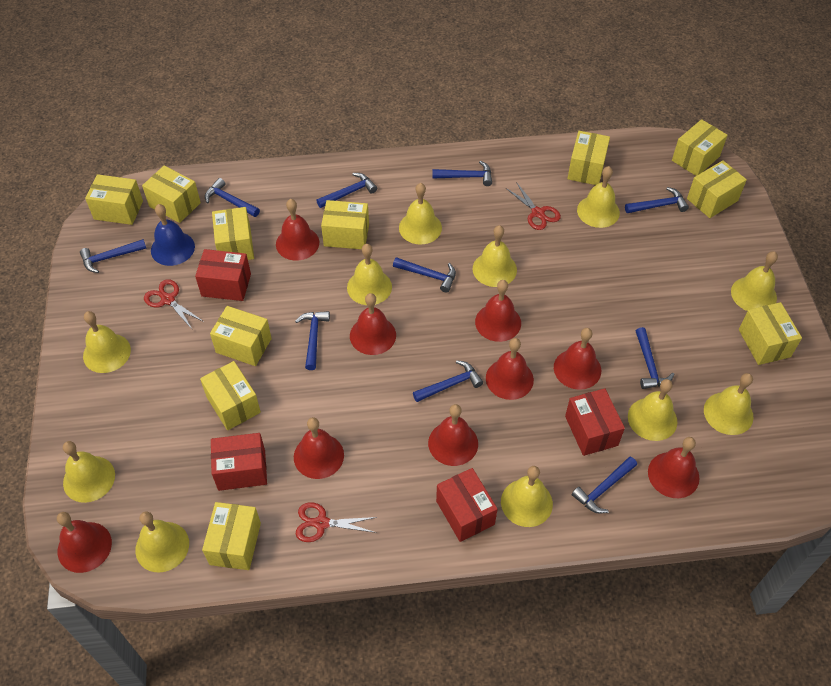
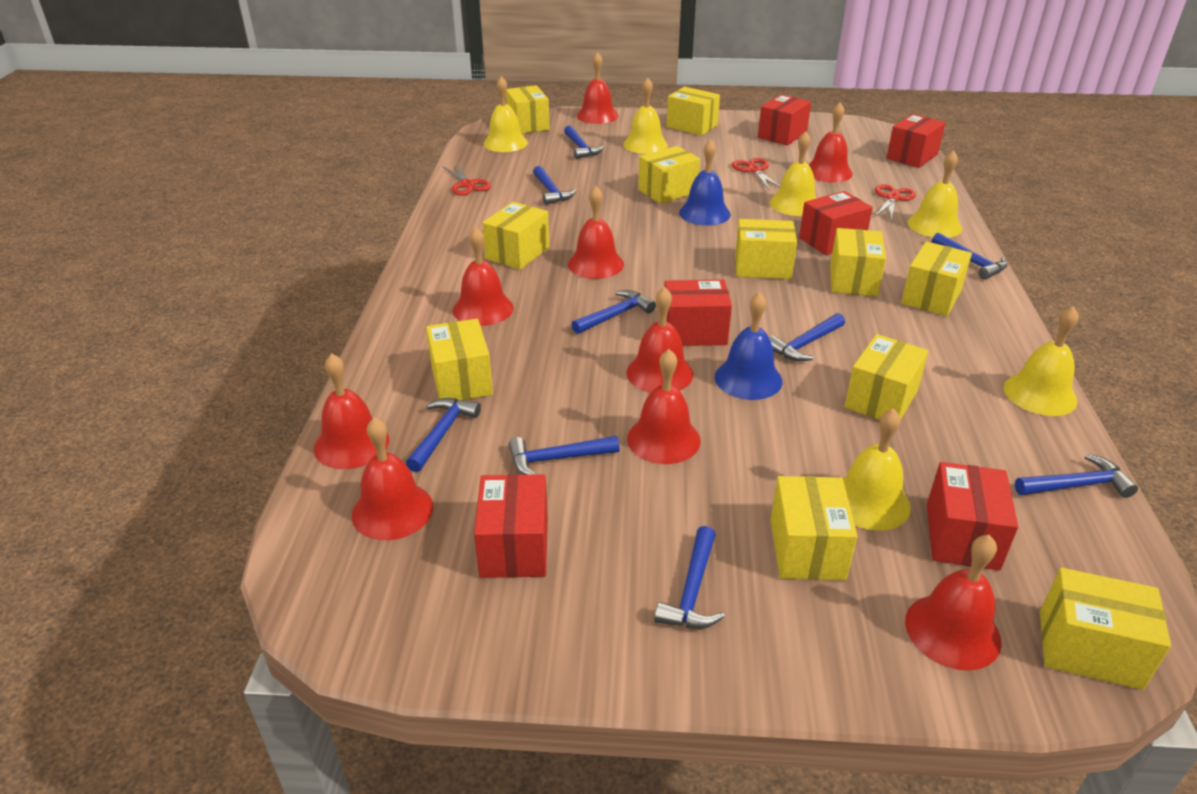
blue bell: [151,204,195,266] = 1 -> [679,139,731,226] [715,292,783,400] = 2
blue hammer: [80,239,147,273] [205,178,260,217] [295,311,330,370] [316,173,377,208] [393,257,456,293] [413,360,483,402] [432,161,492,186] [571,456,637,514] [625,187,689,213] [636,327,675,389] = 10 -> [406,398,481,472] [508,436,619,475] [533,166,577,205] [564,126,604,159] [571,290,656,334] [654,526,725,629] [769,313,845,361] [932,233,1008,279] [1015,454,1138,498] = 9
red box: [195,249,251,301] [211,433,267,491] [436,468,497,542] [565,388,625,456] = 4 -> [474,474,548,578] [664,280,732,346] [758,94,811,146] [799,191,873,255] [886,114,946,168] [927,462,1018,571] = 6
yellow bell: [63,441,115,503] [83,311,131,373] [135,511,189,573] [347,244,392,305] [399,183,442,245] [473,225,517,287] [501,466,553,527] [577,166,620,228] [628,379,677,441] [704,373,753,435] [731,251,778,311] = 11 -> [483,76,528,152] [623,78,668,154] [770,131,817,216] [843,408,911,531] [907,150,962,238] [1004,306,1079,416] = 6

